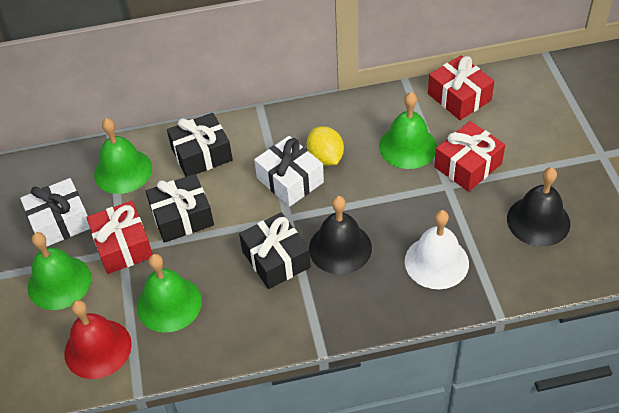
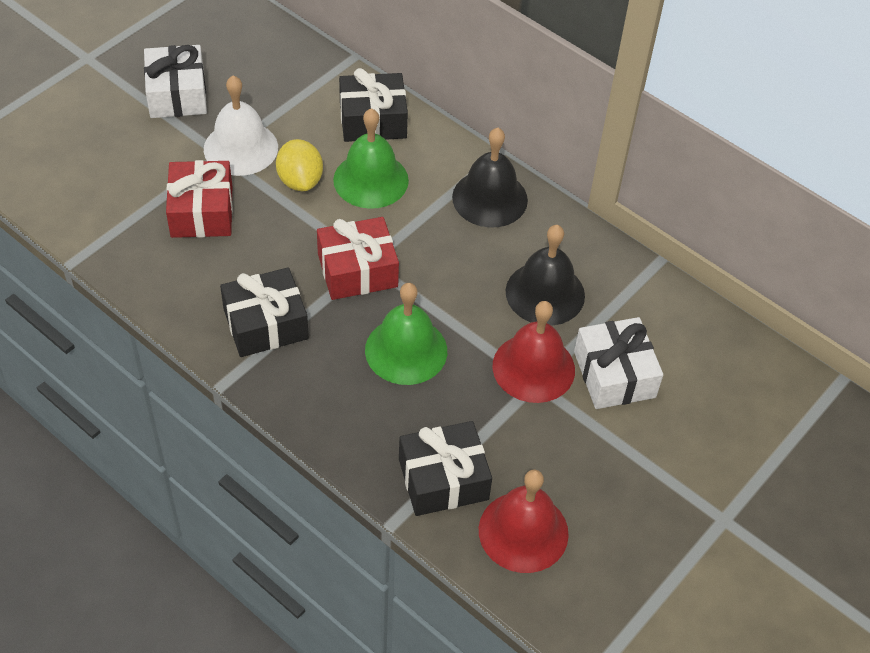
green bell: [28,232,91,310] [94,118,152,194] [137,254,202,333] [379,92,437,169] = 4 -> [333,108,409,209] [365,283,447,385] = 2
red bell: [64,300,132,379] = 1 -> [479,469,569,573] [493,301,575,403] = 2
red gift: [86,201,153,274] [428,55,495,120] [434,121,505,192] = 3 -> [166,160,233,238] [317,217,399,300] = 2

